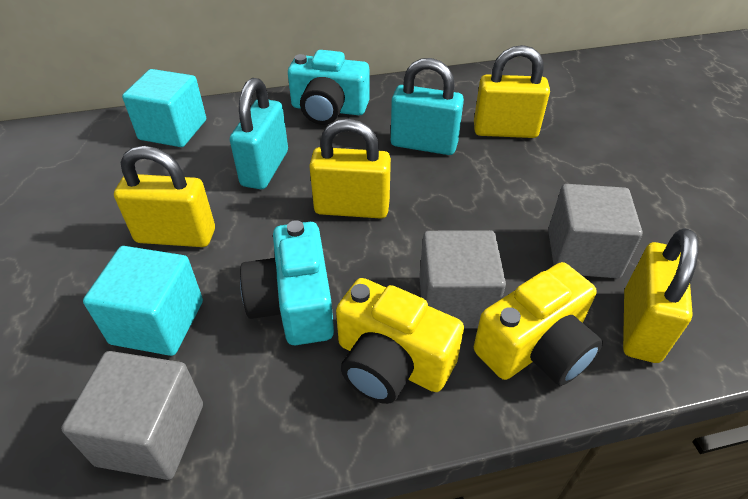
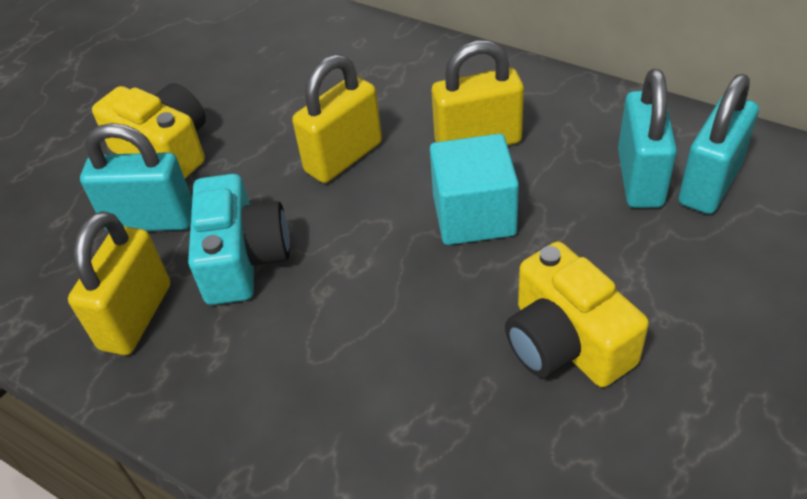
grey cube: [61,351,203,480] [419,230,506,328] [548,184,642,278] = 3 -> none = 0
turquoise camera: [240,220,334,345] [288,50,370,125] = 2 -> [188,174,290,305] = 1
turquoise cube: [83,246,203,356] [122,69,206,147] = 2 -> [430,134,519,245] = 1
turquoise padlock: [230,78,288,189] [391,58,464,155] = 2 -> [80,123,192,231] [618,69,677,208] [679,74,759,214] = 3
yellow padlock: [114,146,215,247] [309,119,391,219] [474,45,550,138] [623,228,699,363] = 4 -> [68,211,170,355] [292,54,382,183] [432,40,524,145] = 3

